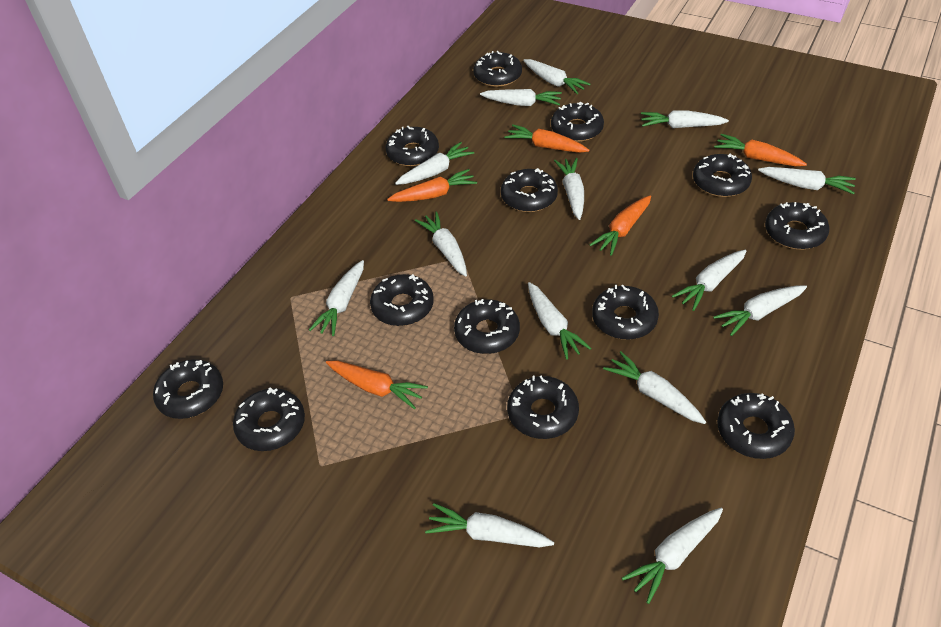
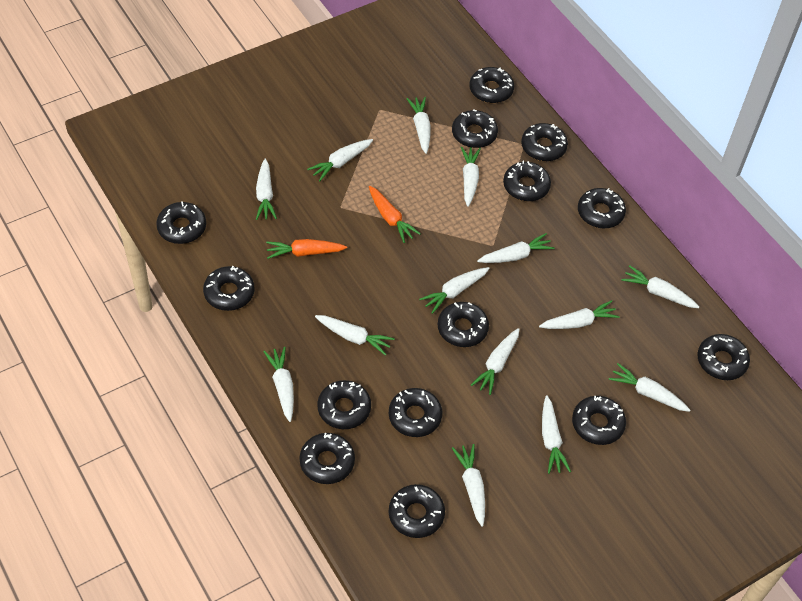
black donut: [153,359,223,419] [233,387,305,451] [370,274,434,326] [386,126,439,166] [454,299,520,354] [473,51,522,87] [501,168,558,212] [507,376,579,439] [551,102,604,142] [592,285,659,340] [693,153,752,197] [717,393,795,459] [765,202,830,249] = 13 -> [156,201,206,244] [203,266,255,311] [299,433,355,484] [317,380,371,429] [389,388,442,437] [389,484,445,538] [438,302,489,347] [452,109,498,148] [469,67,514,103] [503,161,551,201] [521,123,568,161] [572,396,626,445] [578,188,626,229] [697,334,750,380] = 14
orange carrot: [326,361,428,409] [387,169,477,202] [504,124,589,153] [590,195,651,256] [714,134,807,166] = 5 -> [266,239,347,259] [369,186,421,243] = 2

